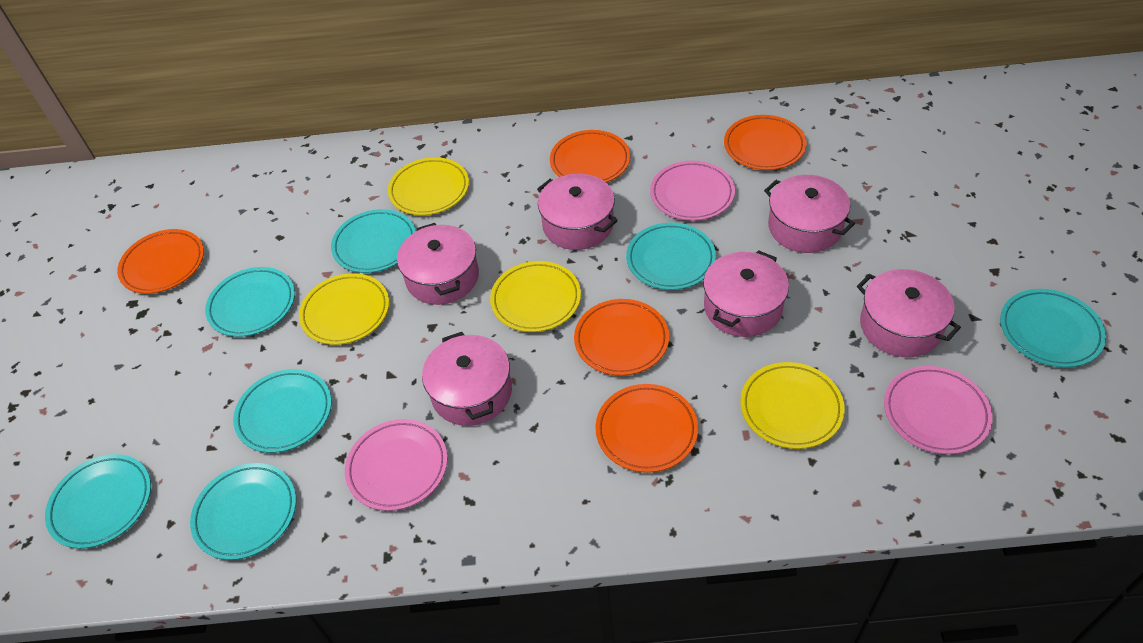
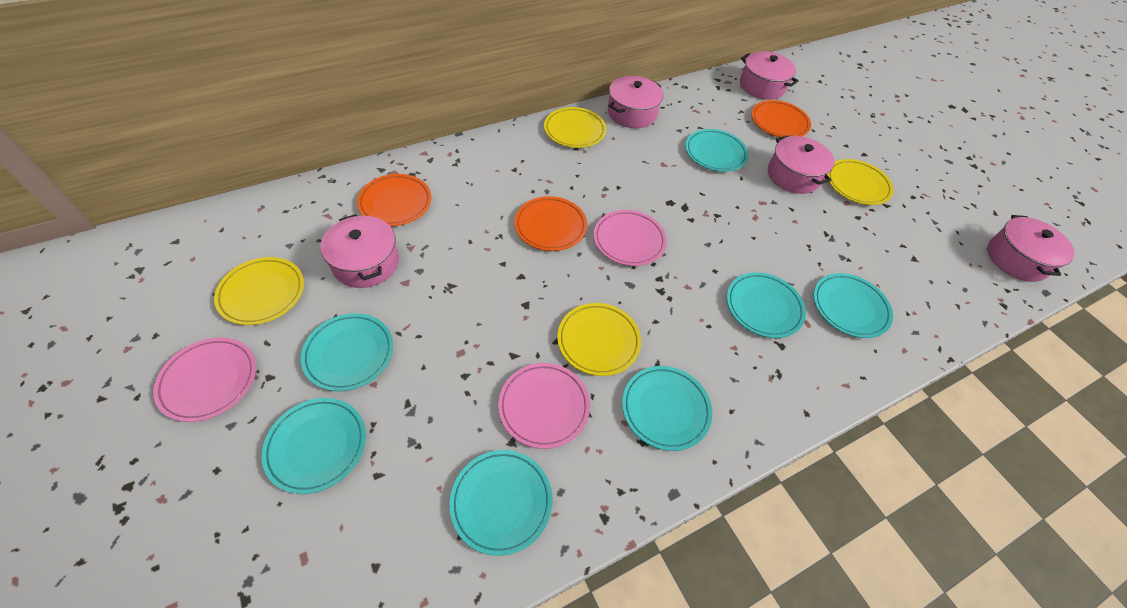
orange plate: [117,229,204,294] [550,130,630,183] [574,299,669,376] [595,384,698,473] [724,115,806,170] = 5 -> [357,174,431,226] [514,196,587,251] [751,100,811,137] = 3
pink pot: [397,223,479,305] [422,332,512,426] [537,174,617,250] [703,250,789,337] [764,175,855,253] [857,269,961,357] = 6 -> [320,214,399,288] [608,76,663,128] [740,51,799,100] [768,135,834,194] [987,215,1074,282] = 5

